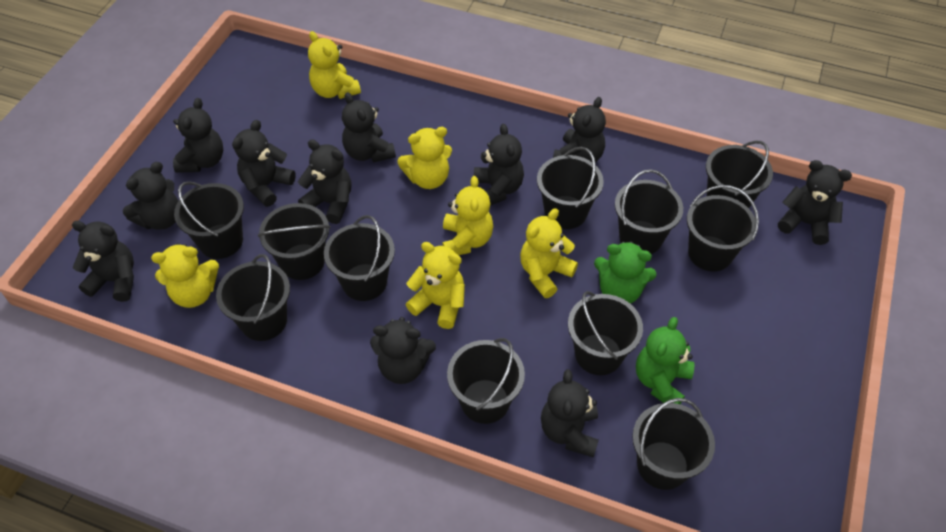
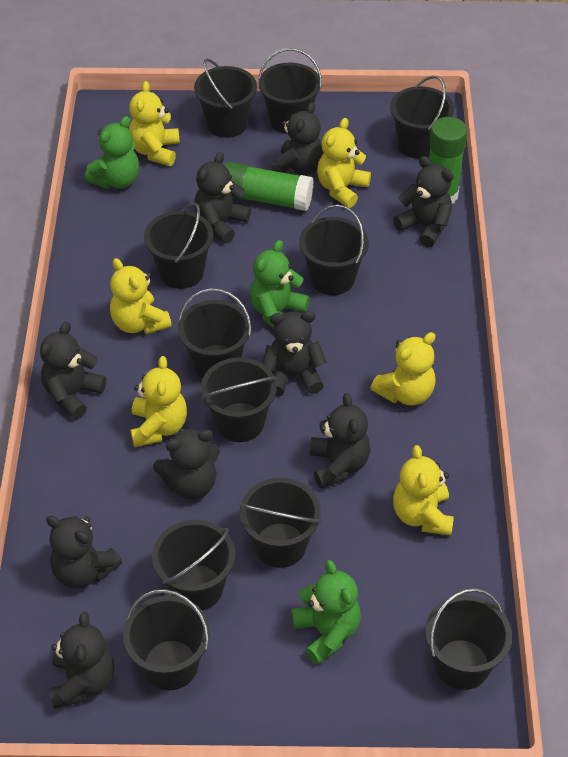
black teddy bear: [72,221,134,302] [123,162,179,230] [173,98,223,173] [232,120,296,207] [298,139,351,224] [342,92,396,163] [370,317,436,384] [474,124,524,206] [541,369,598,457] [553,97,606,163] [778,160,852,245] = 11 -> [40,322,106,419] [46,515,122,588] [49,611,114,709] [153,428,220,499] [194,152,251,243] [262,311,327,397] [271,102,323,176] [310,393,370,489] [393,156,453,248] = 9
green glue stick: none = 0 -> [225,162,314,211] [429,117,467,204] = 2
green teddy bear: [594,241,657,304] [636,317,694,404] = 2 -> [85,116,139,189] [250,240,309,329] [291,560,361,665] = 3

